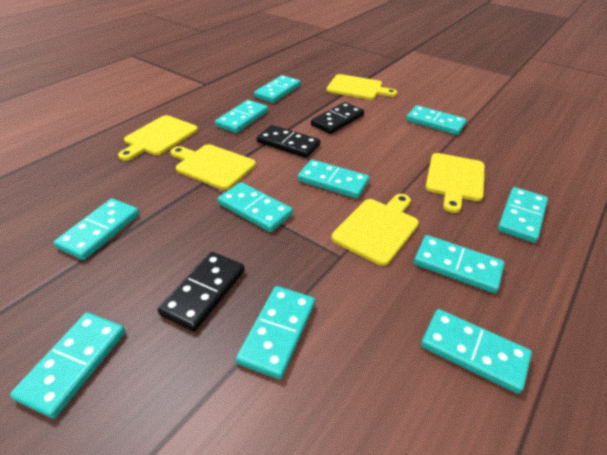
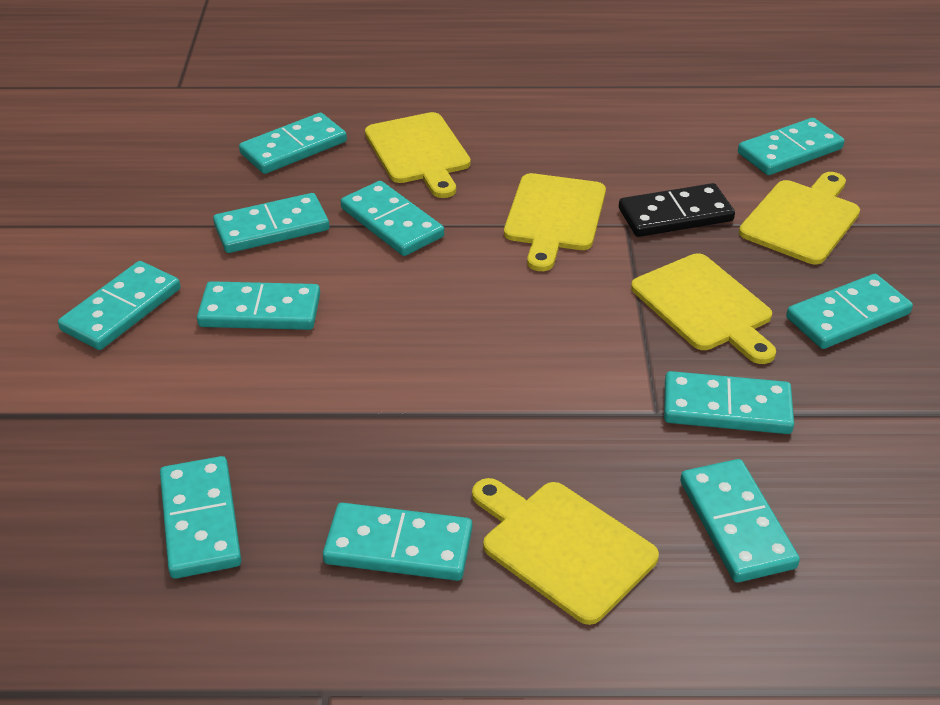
black domino: [158,252,245,332] [257,125,320,158] [311,102,364,134] = 3 -> [619,183,735,237] = 1

